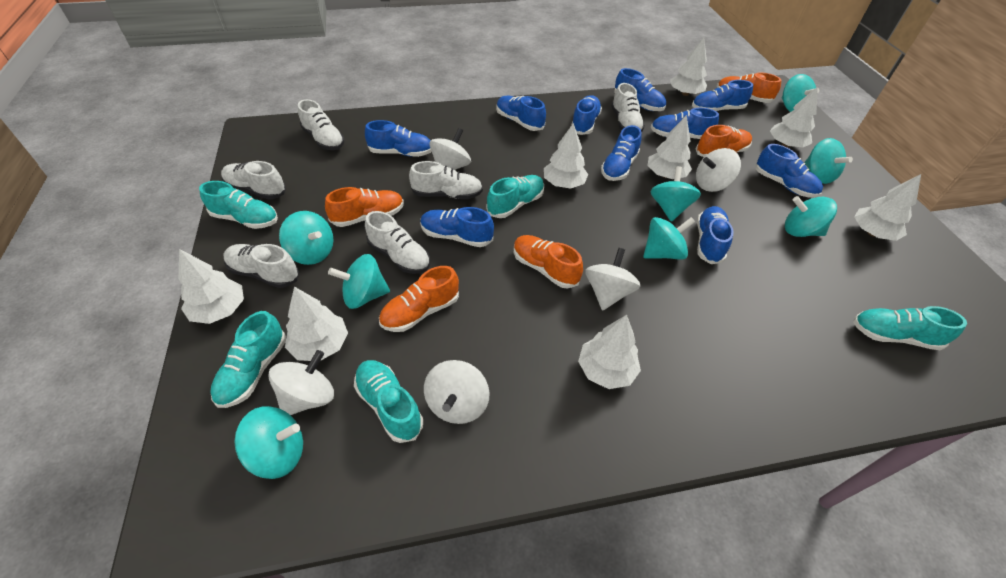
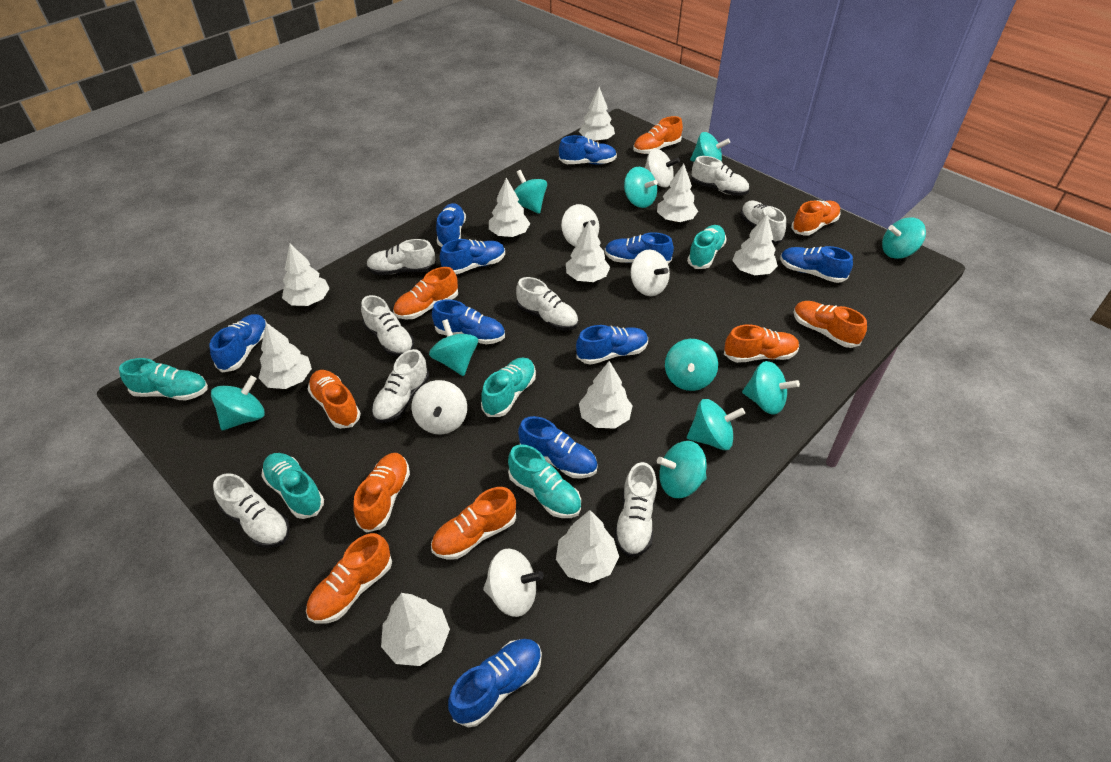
orange shoe: [325,187,404,227] [379,266,459,332] [514,235,583,289] [696,125,752,157] [717,72,782,103] = 5 -> [306,533,392,624] [308,370,361,429] [353,453,410,533] [393,267,458,320] [431,487,516,560] [633,116,683,154] [724,324,799,363] [791,200,841,236] [794,301,867,348] = 9
turquoise spinning top: [234,406,303,479] [279,211,334,265] [328,254,390,309] [643,217,695,260] [650,166,701,222] [782,74,819,112] [785,196,837,237] [805,138,853,184] = 8 -> [211,376,265,430] [429,319,478,376] [514,170,547,214] [624,167,658,208] [657,441,707,498] [665,339,718,391] [687,399,745,450] [690,132,730,162] [742,361,800,415] [882,217,926,259] = 10
white shoe: [221,161,286,200] [224,244,299,288] [298,99,345,150] [365,211,430,274] [409,161,483,199] [611,83,645,132] = 6 -> [213,473,290,548] [361,295,414,357] [366,239,436,275] [372,349,429,423] [516,277,578,331] [614,462,657,557] [691,156,749,196] [740,201,786,244] = 8
white tree: [178,249,244,324] [285,287,348,361] [544,123,588,188] [578,315,641,389] [647,115,692,179] [670,38,707,96] [770,87,818,148] [854,174,921,241] = 8 -> [259,323,312,389] [282,244,330,306] [381,593,450,666] [489,178,530,237] [556,510,619,583] [566,220,610,282] [579,87,615,142] [579,361,633,429] [657,164,698,222] [732,214,778,275] = 10

